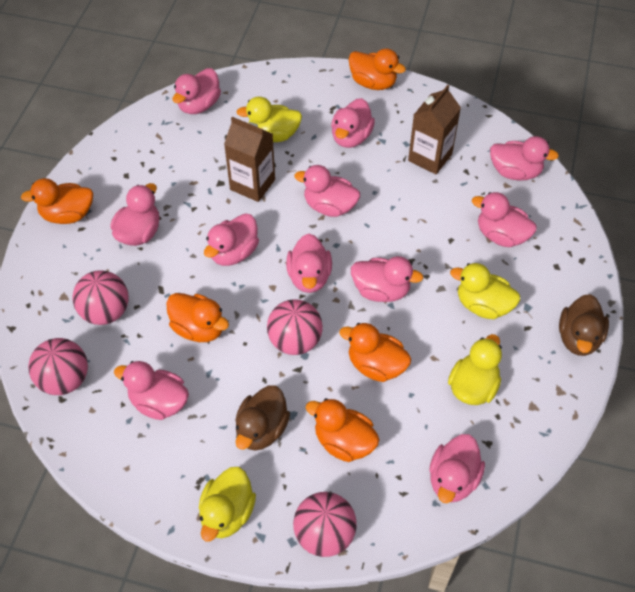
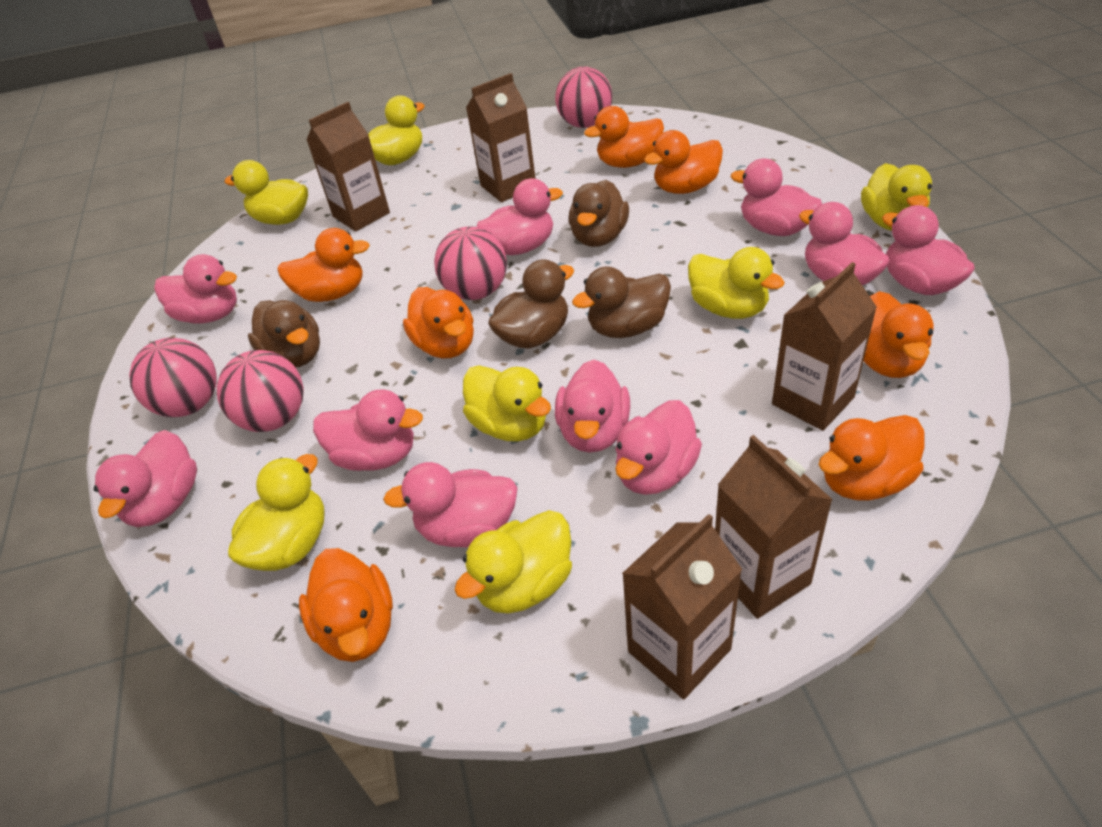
brown carton: [224,117,275,202] [408,85,461,174] = 2 -> [306,102,390,232] [466,73,536,202] [622,514,742,699] [715,435,833,619] [772,262,877,431] = 5
brown duck: [235,385,290,451] [559,294,609,356] = 2 -> [248,300,320,368] [488,259,574,348] [569,180,629,247] [572,266,671,338] = 4
orange duck: [21,178,93,224] [166,293,229,342] [306,398,380,462] [339,323,411,382] [349,48,406,90] = 5 -> [277,228,370,302] [299,548,393,662] [403,287,474,358] [584,106,664,168] [644,130,723,194] [818,415,924,500] [864,291,934,378] = 7
pink duck: [110,183,159,246] [114,361,189,420] [172,68,221,114] [204,214,259,266] [286,234,332,293] [294,165,360,217] [331,98,375,148] [351,256,423,302] [429,434,485,503] [472,192,537,247] [490,136,559,181] = 11 -> [94,430,197,527] [154,254,237,323] [313,390,423,471] [383,462,518,547] [477,178,563,255] [555,360,630,453] [615,400,702,495] [731,159,822,236] [799,202,890,285] [882,205,975,295] = 10
yellow duck: [199,467,256,541] [237,97,302,142] [448,334,502,405] [450,263,520,319] = 4 -> [225,160,308,225] [228,454,325,571] [368,96,425,165] [455,510,572,614] [463,365,551,442] [688,247,785,319] [861,163,932,231] = 7

